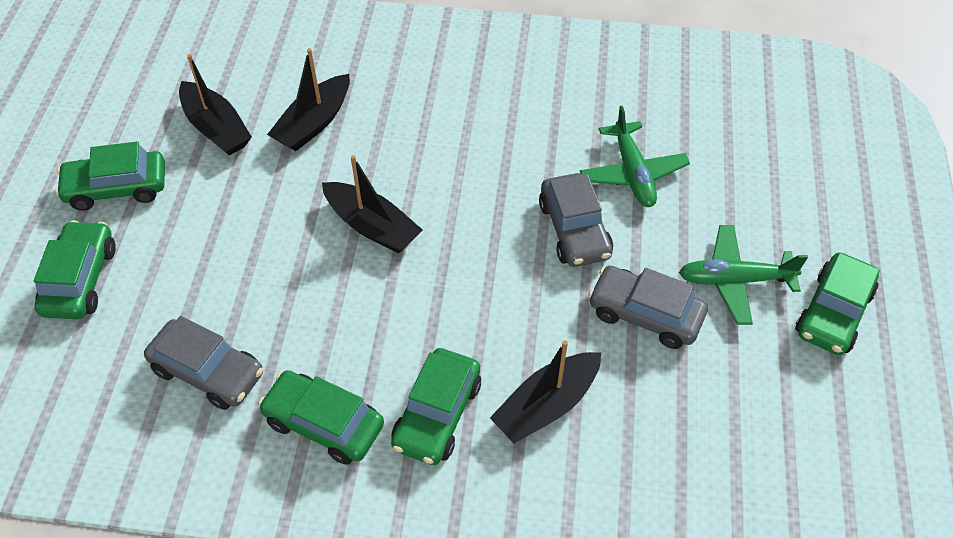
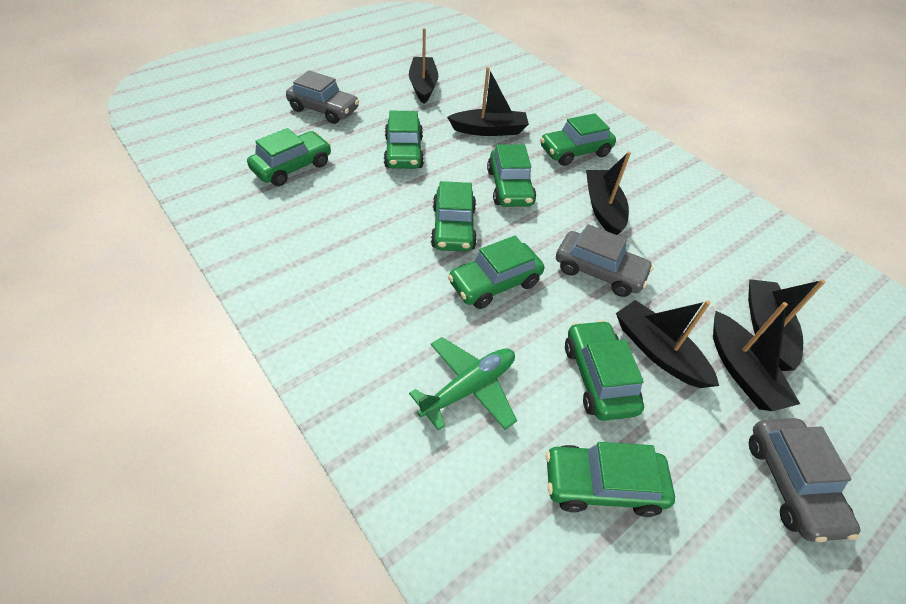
black boat: [179,54,252,156] [267,48,350,151] [322,155,423,253] [490,340,601,443] = 4 -> [409,28,438,104] [447,67,529,136] [586,151,631,235] [616,300,719,388] [713,302,800,411] [748,279,825,371] = 6
green car: [34,220,116,319] [55,142,165,211] [258,370,384,465] [391,348,481,465] [795,252,880,355] = 5 -> [247,128,331,186] [384,111,424,169] [431,181,477,252] [448,236,544,309] [487,144,536,207] [540,113,616,166] [545,442,675,517] [565,320,644,421] = 8
green plane: [580,106,690,207] [679,225,808,325] = 2 -> [409,337,517,431] = 1

